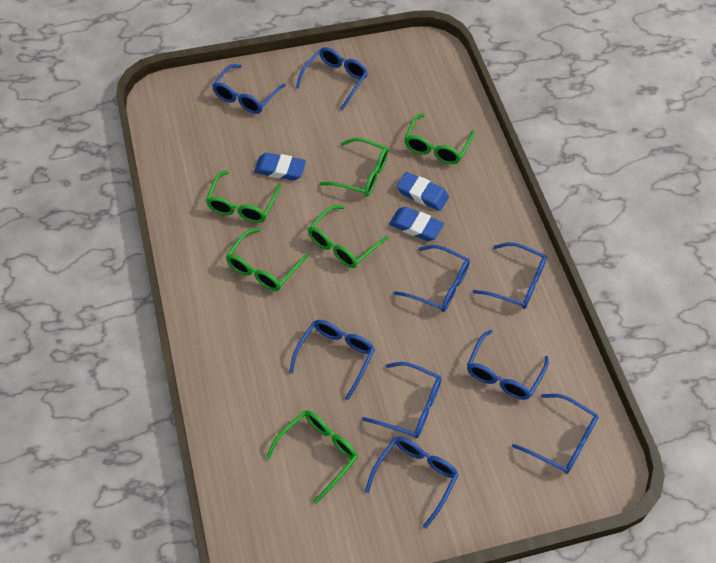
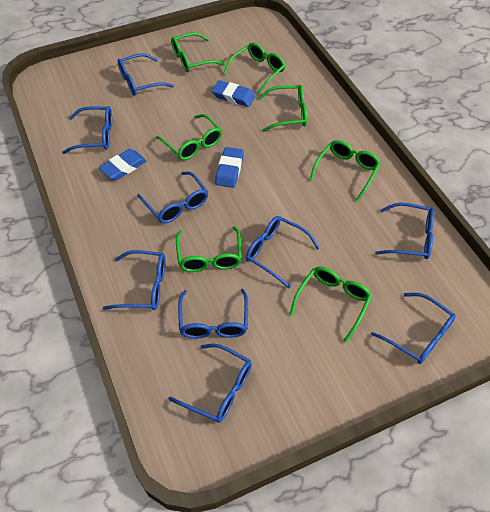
green glasses: [206,171,281,223] [226,228,309,291] [266,411,358,504] [308,205,388,268] [319,138,388,197] [404,114,474,164] = 6 -> [156,114,222,160] [171,32,225,72] [176,226,242,272] [223,42,285,94] [258,85,307,132] [290,267,372,343] [310,140,381,201] = 7

